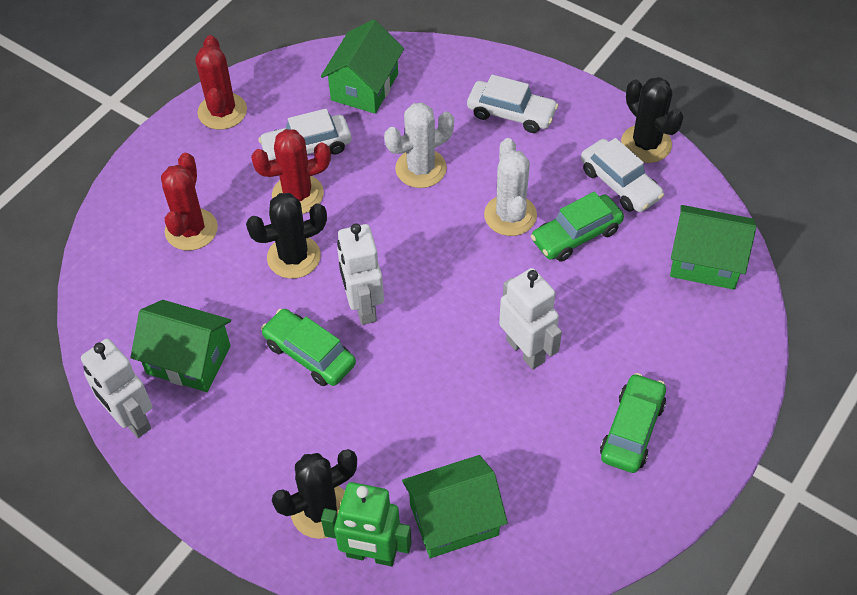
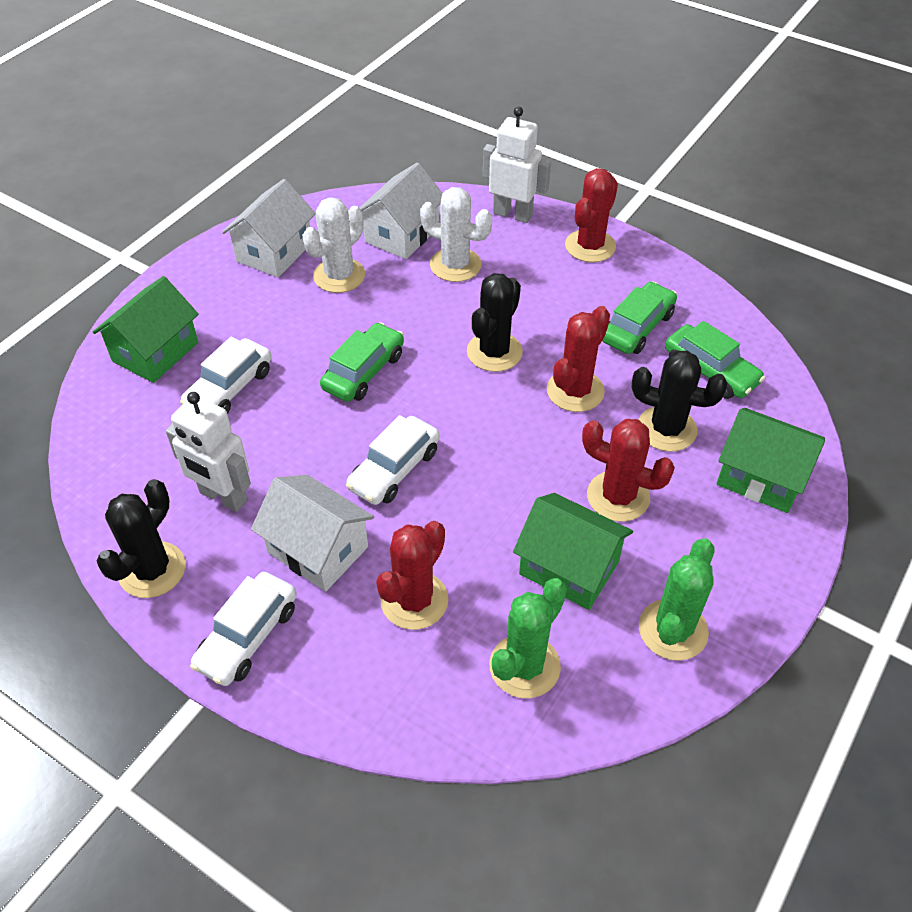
green cactus: none = 0 -> [490,578,567,698] [639,538,714,661] = 2
green house: [130,300,231,392] [321,19,404,114] [402,455,508,558] [670,205,757,290] = 4 -> [93,276,199,383] [513,493,633,610] [716,408,825,513] = 3
green robot: [321,482,412,566] = 1 -> none = 0
red cactus: [161,153,218,251] [195,35,247,130] [251,129,331,214] = 3 -> [376,521,449,630] [547,306,610,412] [565,168,618,262] [582,419,675,522] = 4
white house: none = 0 -> [222,179,316,277] [251,475,374,592] [359,162,443,259] = 3
white robot: [81,339,152,438] [337,223,384,325] [499,268,562,369] = 3 -> [166,392,251,512] [483,107,551,223] = 2

